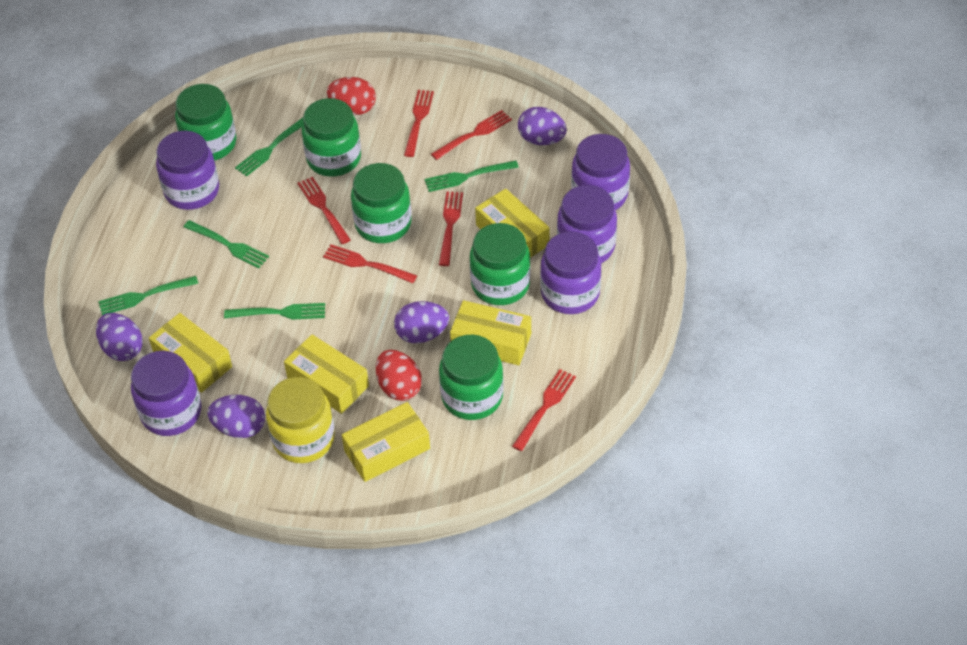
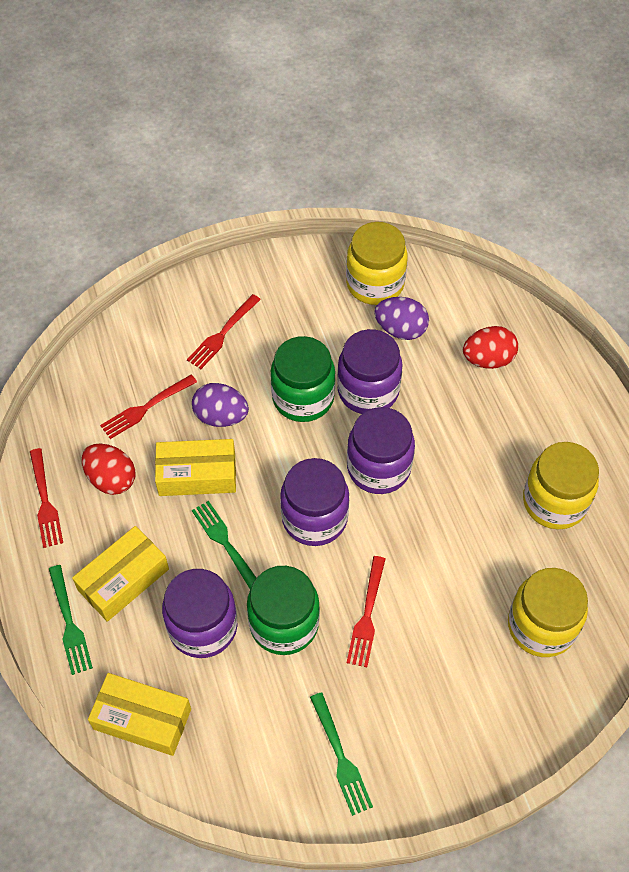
green fork: [98,276,198,315] [184,220,269,268] [224,303,325,320] [235,118,303,177] [425,161,519,192] = 5 -> [49,565,93,675] [192,501,256,590] [310,692,373,816] = 3
green jar: [175,84,236,161] [302,98,361,177] [351,163,412,243] [439,335,504,420] [470,223,530,305] = 5 -> [247,566,320,655] [270,336,335,422] = 2
purple egg: [96,313,143,361] [207,395,265,438] [394,301,449,343] [518,107,567,145] = 4 -> [192,383,249,427] [374,297,429,340] = 2
purple jar: [131,351,202,436] [156,131,219,210] [540,232,601,314] [557,185,617,263] [571,134,630,210] = 5 -> [162,569,237,658] [280,458,349,546] [337,329,403,414] [347,407,415,494] = 4
red fork: [298,177,351,244] [323,244,417,283] [404,90,434,157] [431,110,512,160] [439,192,463,266] [512,369,576,451] = 6 -> [30,448,63,548] [100,375,197,439] [187,294,261,369] [347,556,385,667] = 4
yellow box: [149,313,232,393] [284,335,369,414] [342,402,430,482] [450,300,531,365] [475,189,550,258] = 5 -> [72,526,169,622] [88,673,191,756] [155,439,236,496] = 3
yellow jar: [266,377,335,463] = 1 -> [346,222,408,305] [508,568,588,657] [523,442,599,529] = 3

